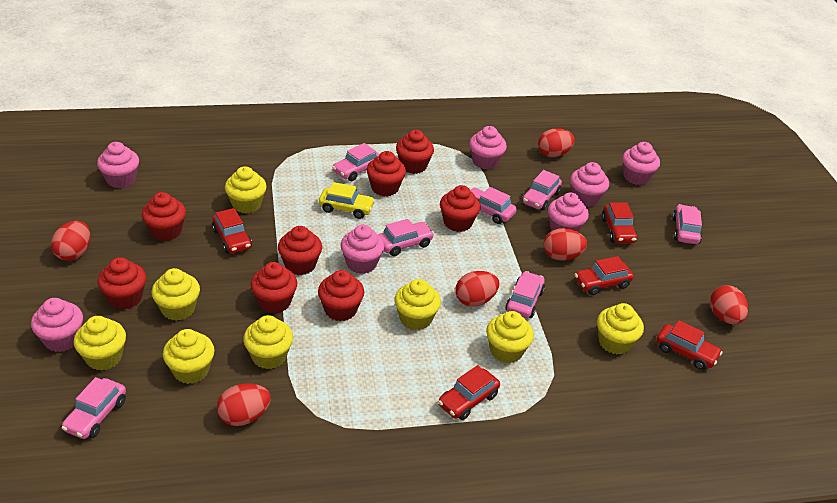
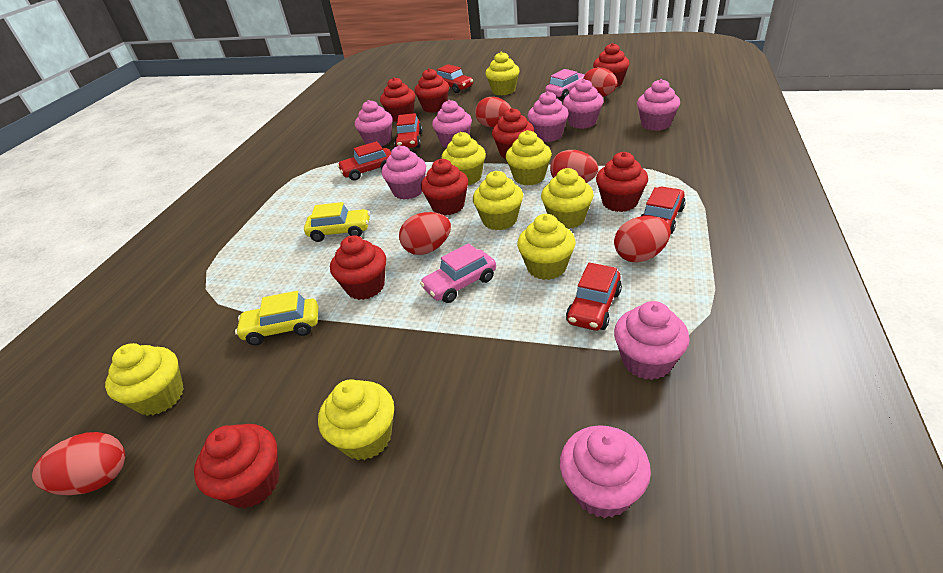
pink car: [61,377,126,439] [332,143,380,181] [378,219,434,256] [470,187,517,224] [505,271,545,318] [522,170,562,211] [672,204,702,244] = 7 -> [420,243,496,303] [545,69,585,99] = 2
pink cupcake: [31,298,83,352] [97,142,139,188] [341,225,384,274] [469,126,507,170] [548,192,589,232] [570,162,609,207] [622,142,660,185] = 7 -> [355,100,393,146] [382,145,426,200] [432,100,472,148] [528,91,569,142] [560,425,651,518] [563,79,604,129] [614,301,690,380] [637,79,680,131] = 8
yellow car: [319,182,375,219] = 1 -> [235,291,318,345] [304,202,370,242] = 2

